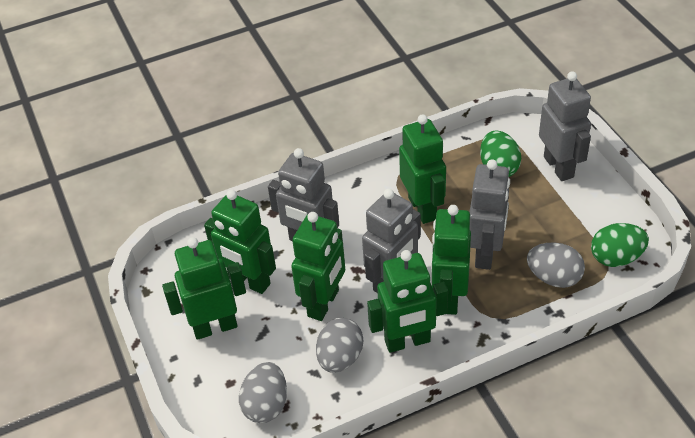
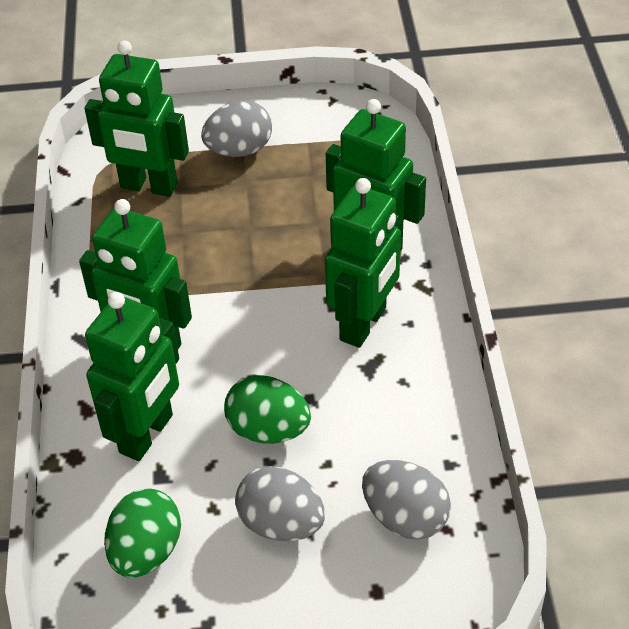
green robot: [162,237,246,340] [204,190,276,294] [291,212,345,321] [367,250,448,353] [399,114,446,224] [431,205,471,315] = 6 -> [79,199,192,349] [85,40,189,197] [85,292,179,461] [325,99,426,251] [325,178,401,348] = 5
grey robot: [268,148,339,241] [362,189,421,293] [469,159,510,270] [539,71,591,181] = 4 -> none = 0

